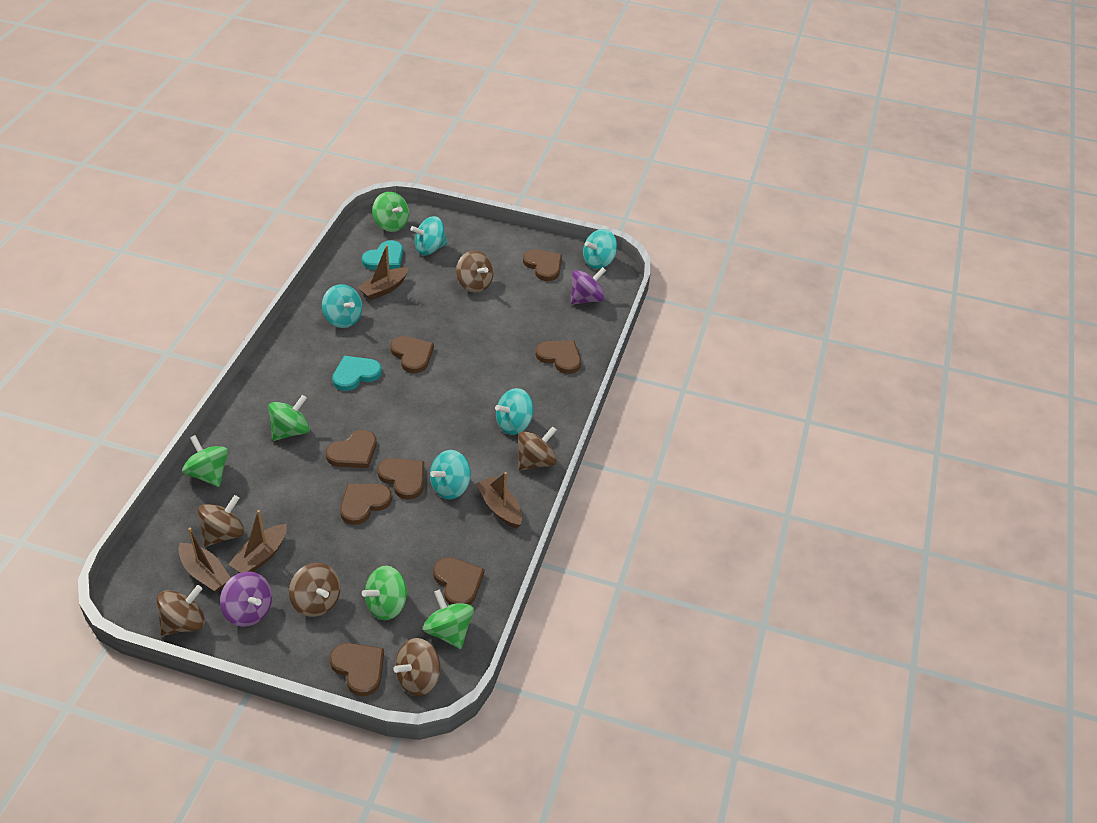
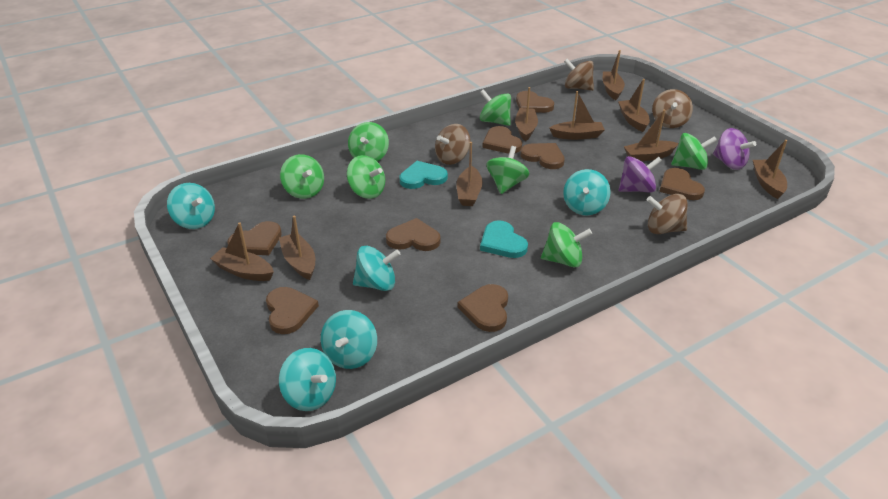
brown boat: [178,528,231,592] [228,510,287,573] [358,245,408,300] [476,472,522,529] = 4 -> [210,223,274,281] [279,216,315,280] [456,142,483,206] [515,87,538,141] [549,91,605,140] [603,50,625,100] [618,79,650,132] [624,110,679,161] [753,140,787,199] = 9
brown spinning top: [157,585,205,636] [198,495,245,547] [289,563,341,617] [393,638,440,696] [456,250,494,293] [518,426,557,471] = 6 -> [435,124,470,165] [564,59,594,91] [647,194,688,234] [652,89,693,128] = 4
green spinning top: [182,435,229,487] [268,395,310,441] [362,566,408,620] [372,192,409,232] [423,589,474,649] = 5 -> [280,154,324,199] [347,155,385,199] [348,122,389,161] [480,89,511,126] [486,146,529,194] [541,222,592,267] [671,133,717,170] = 7

